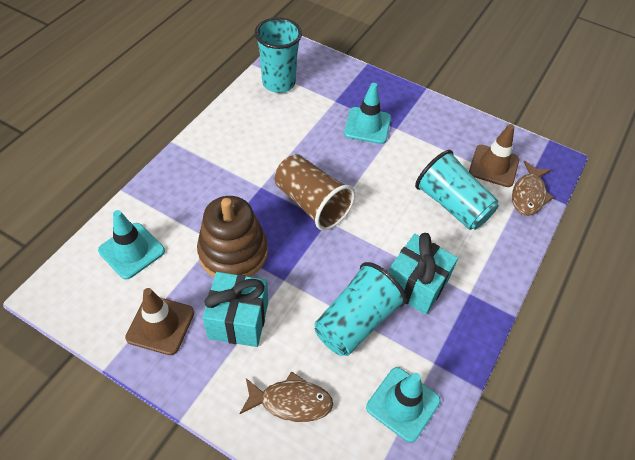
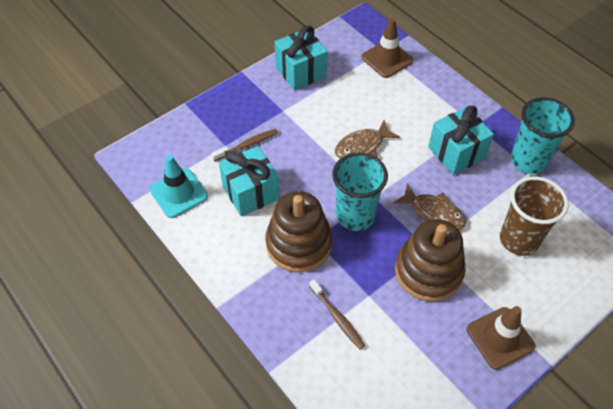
brown stacking toy: [197,196,268,277] = 1 -> [265,191,332,273] [395,219,466,302] = 2
brown toothbrush: none = 0 -> [211,129,278,161] [309,279,365,350] = 2
turquoise cup: [254,17,302,93] [314,262,407,356] [415,150,499,230] = 3 -> [332,152,388,231] [511,97,575,174] = 2
turquoise gift: [202,272,268,347] [389,233,458,315] = 2 -> [219,146,280,216] [275,26,328,90] [428,106,494,175] = 3
turquoise traffic cone: [98,210,165,279] [344,83,391,144] [366,367,441,443] = 3 -> [150,155,208,218] = 1

